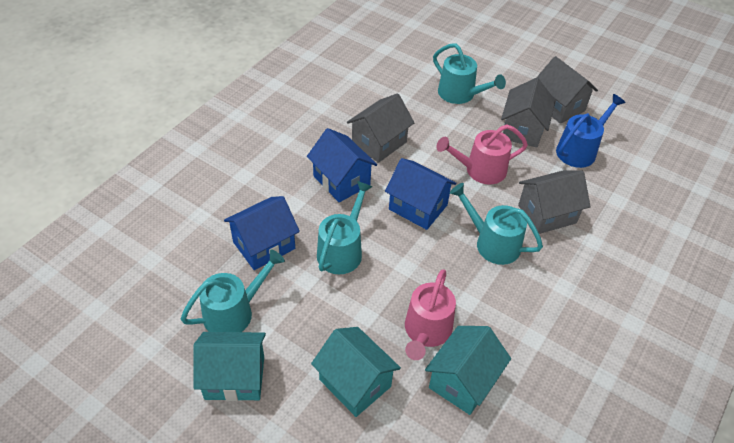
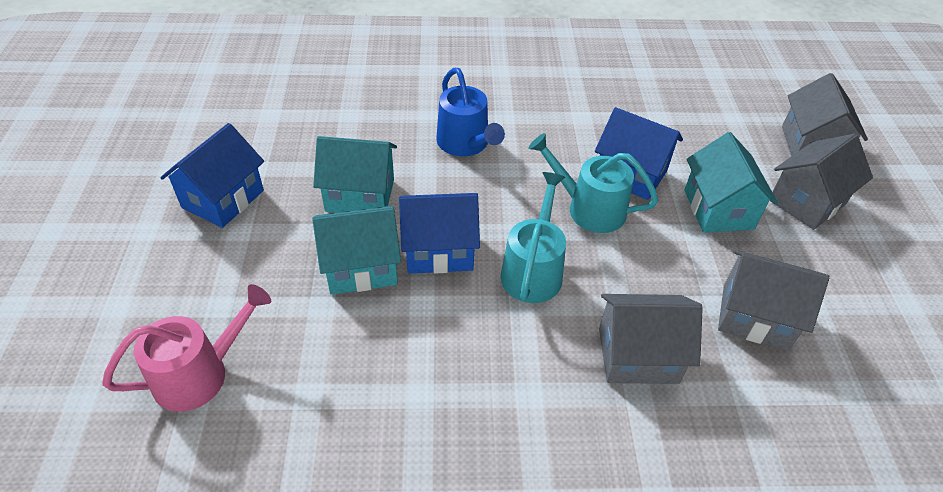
pink watering can: [405,269,456,360] [436,124,528,185] = 2 -> [102,284,271,412] = 1
turquoise watering can: [181,249,285,332] [317,181,373,274] [433,43,506,104] [450,183,543,265] = 4 -> [500,172,566,303] [528,133,658,233] = 2

